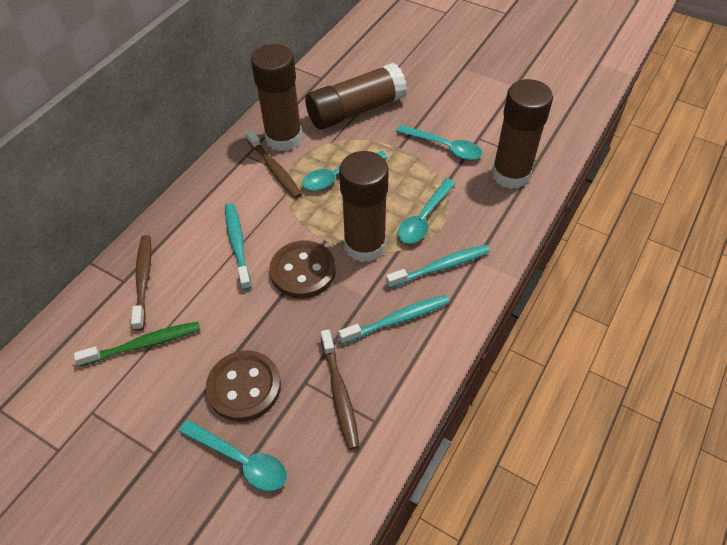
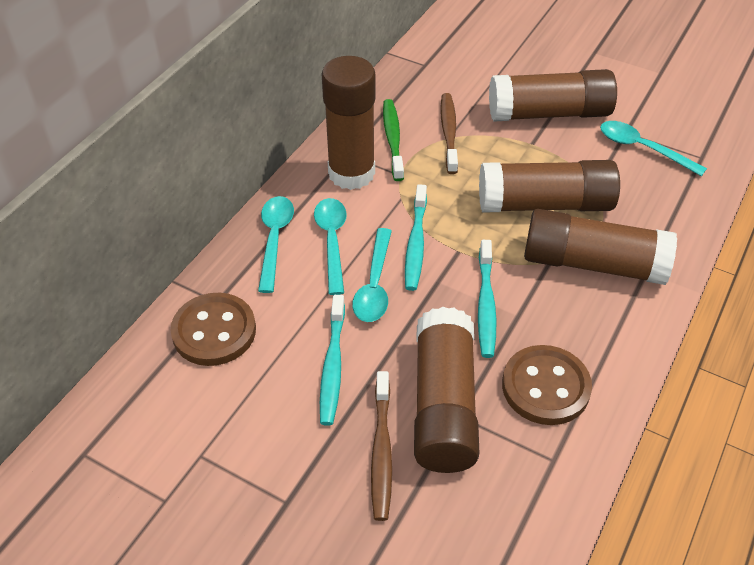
brown glue stick: [251,44,302,151] [305,63,407,130] [339,151,389,262] [492,79,553,189] = 4 -> [322,56,376,190] [414,307,479,473] [479,160,620,213] [489,69,617,122] [524,209,677,285] = 5
brown toothbrush: [131,235,151,331] [245,129,302,199] [321,329,359,450] = 3 -> [371,371,392,521] [441,93,458,174] = 2

